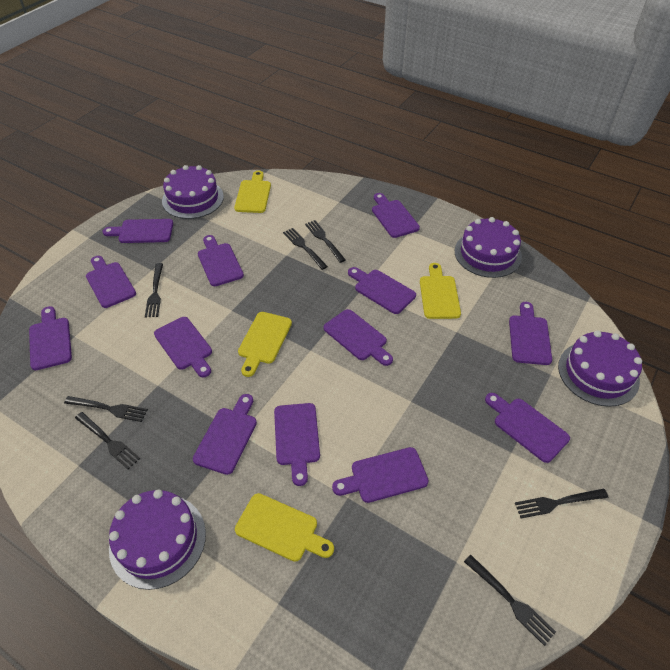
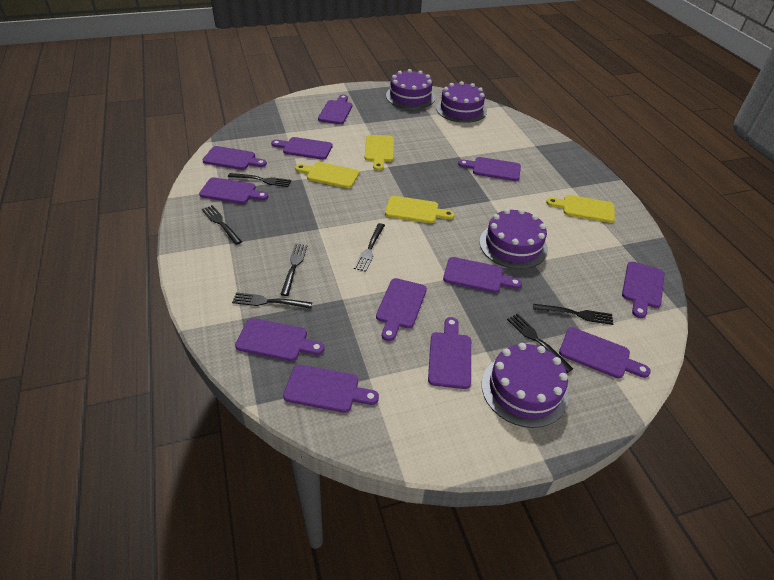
purple cutting board: [29,306,72,370] [86,256,136,308] [103,219,173,243] [154,317,212,377] [193,394,257,475] [198,235,244,286] [274,403,320,486] [324,309,393,366] [332,447,429,503] [348,267,416,314] [372,193,420,238] [485,393,570,463] [509,302,552,365] = 13 -> [199,177,268,204] [202,146,267,170] [235,318,325,361] [271,137,333,160] [283,365,379,413] [318,95,352,124] [376,278,427,341] [428,317,471,389] [443,257,522,293] [458,157,521,181] [559,327,651,379] [622,261,664,318] = 12

